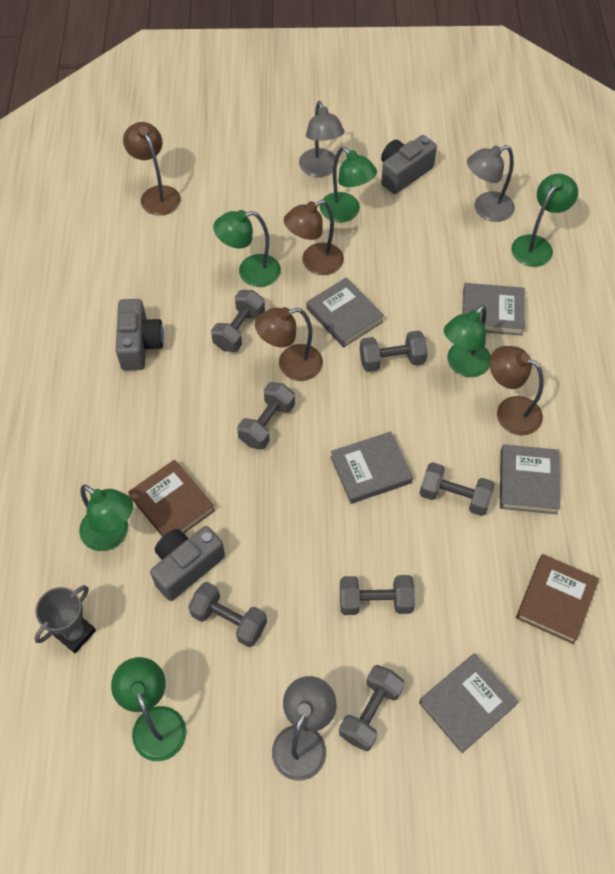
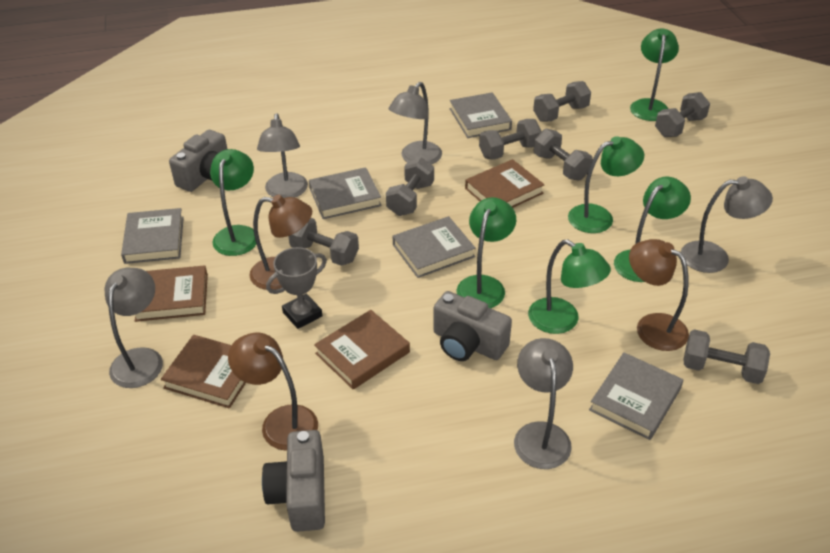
brown book: [128,459,215,537] [516,554,599,644] = 2 -> [135,266,208,322] [161,335,246,408] [314,310,410,389] [465,159,545,208] = 4
brown lamp: [123,122,181,216] [255,307,323,381] [284,200,344,275] [489,346,544,435] = 4 -> [228,332,318,451] [250,195,312,290] [629,239,689,351] = 3
grey lamp: [272,676,337,781] [299,101,344,177] [467,145,515,222] = 3 -> [105,268,163,388] [257,113,308,198] [389,82,442,165] [514,338,573,469] [681,176,773,273] = 5

